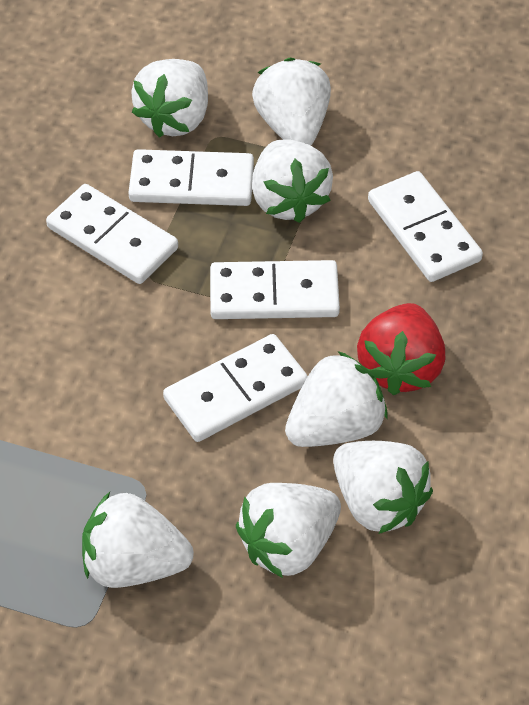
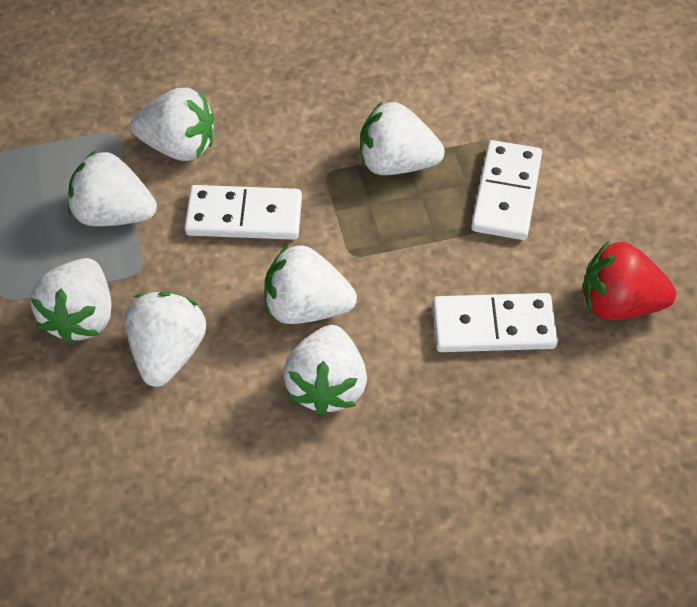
white domino: [46,184,178,284] [128,149,254,206] [163,334,308,442] [210,260,340,319] [368,171,483,282] = 5 -> [184,185,302,240] [432,293,558,352] [471,140,542,240] = 3

